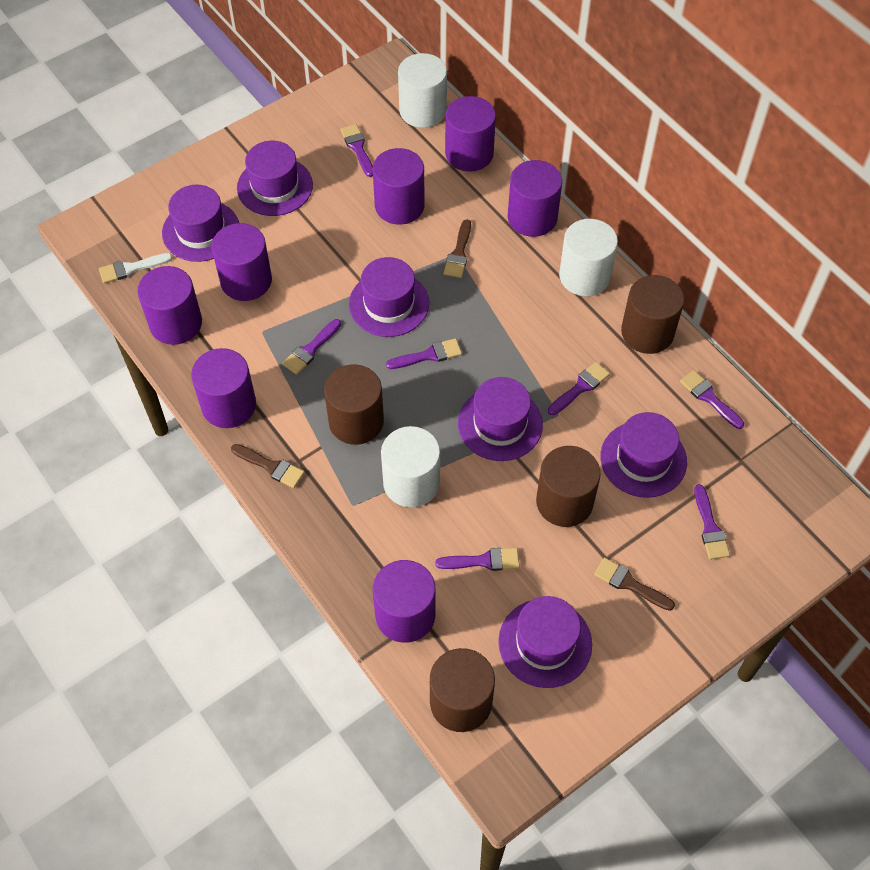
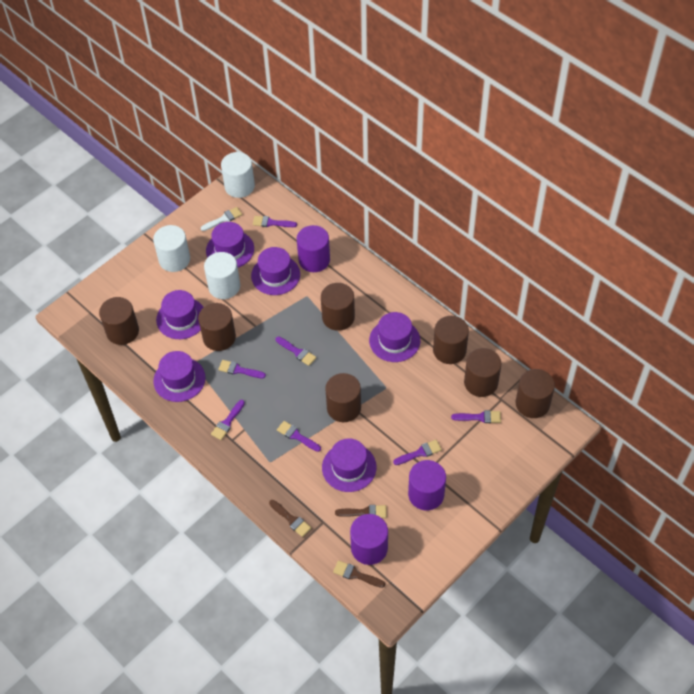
brown cylinder: [324,365,384,445] [430,648,495,732] [536,446,601,527] [621,275,684,354] = 4 -> [99,297,139,345] [198,303,236,351] [321,283,355,331] [325,373,361,422] [433,316,469,364] [464,348,501,397] [516,369,555,418] = 7
purple cylinder: [138,266,202,345] [191,348,256,428] [212,223,272,301] [373,148,425,225] [373,560,435,643] [445,96,496,172] [508,160,562,237] = 7 -> [297,225,330,272] [350,514,388,565] [408,460,446,510] = 3

